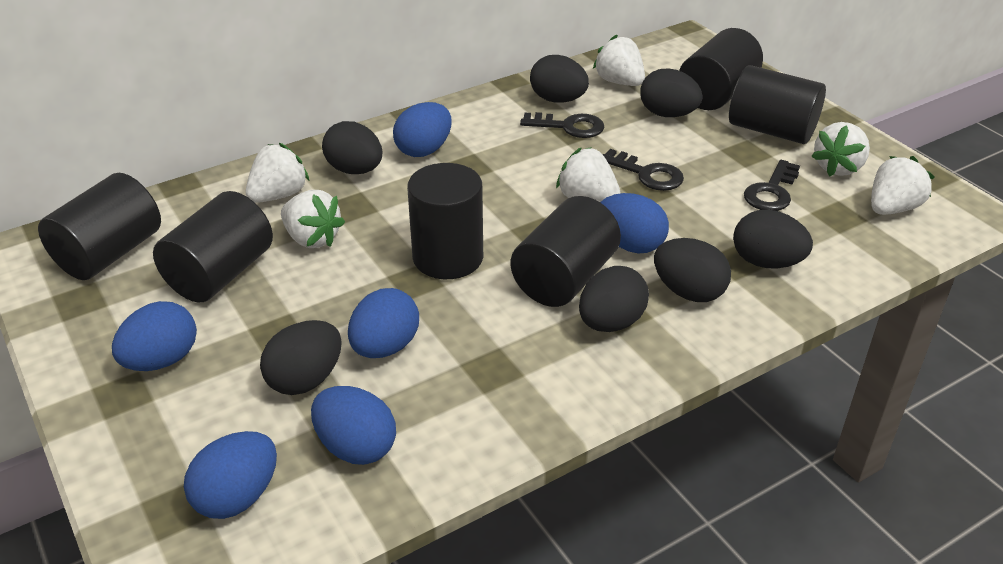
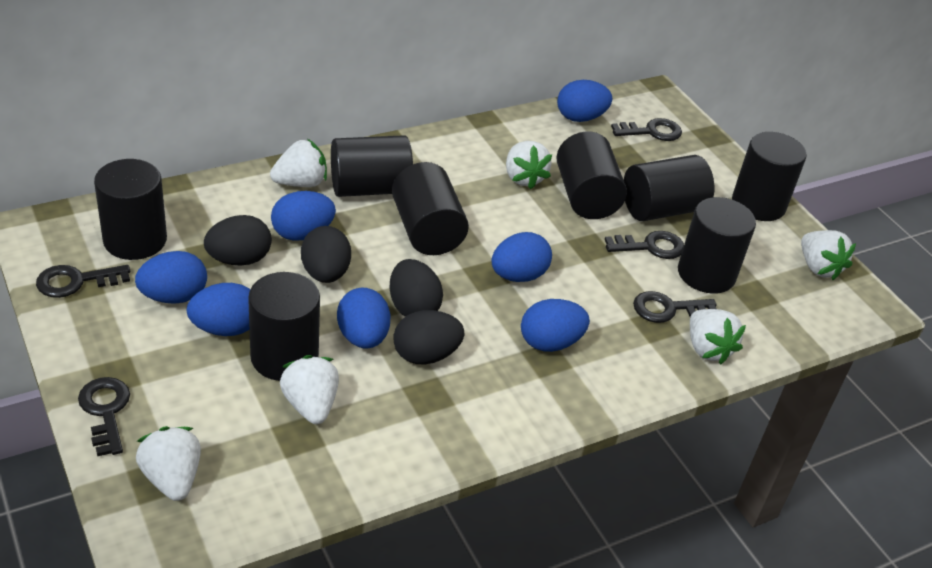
black cylinder: [38,173,161,280] [153,191,273,303] [407,163,483,279] [511,196,621,307] [679,28,763,110] [729,65,826,144] = 6 -> [94,159,167,260] [248,272,320,381] [331,135,413,197] [392,162,469,255] [556,132,627,219] [624,155,714,221] [678,197,756,294] [732,132,807,221] = 8
black egg: [260,320,342,395] [322,121,382,174] [530,55,589,102] [579,266,649,332] [640,69,703,117] [654,238,731,302] [733,210,813,268] = 7 -> [204,215,272,265] [301,226,351,283] [389,259,443,317] [393,310,464,365] = 4
black key: [520,112,604,138] [602,149,684,191] [744,160,800,211] = 3 -> [36,265,130,298] [78,377,130,457] [605,231,684,259] [611,118,682,141] [633,291,716,323] = 5
blue egg: [112,301,197,371] [184,431,277,519] [311,386,396,465] [348,288,419,358] [393,102,452,157] [600,193,669,253] = 6 -> [135,251,207,304] [187,283,250,336] [271,191,336,241] [337,288,390,348] [491,232,552,282] [521,299,590,352] [557,80,612,122] = 7

